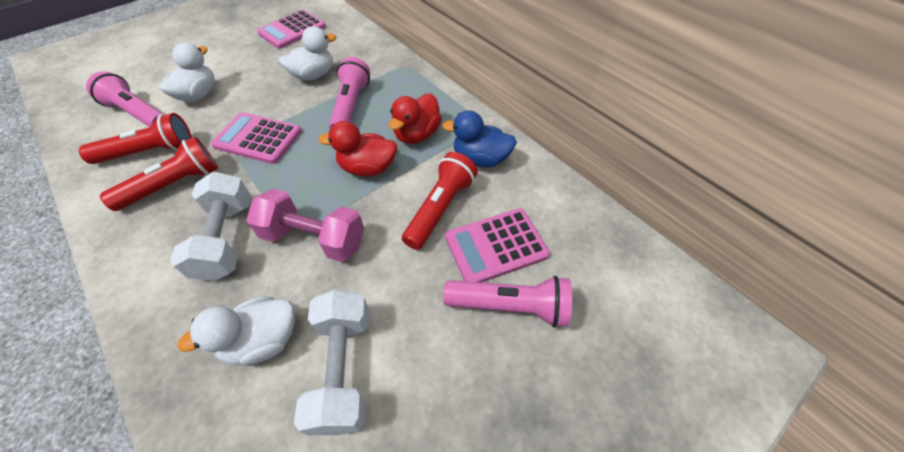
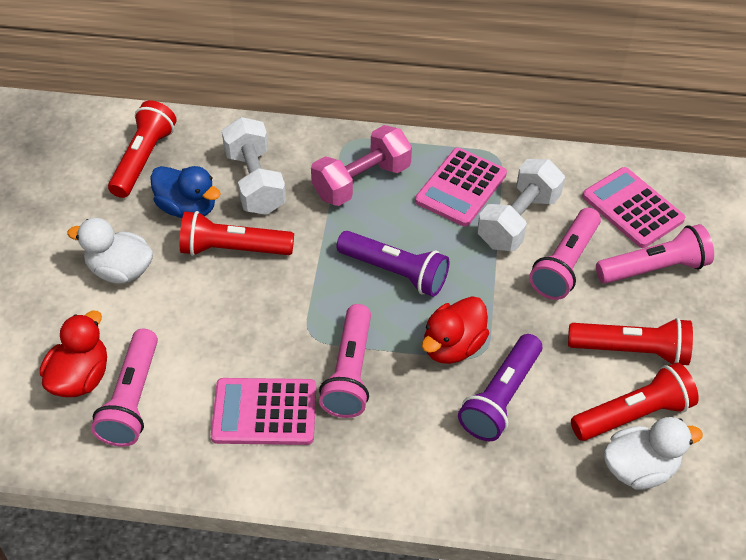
pink flashlight: [86,71,163,127] [329,57,370,129] [443,276,572,327] = 3 -> [91,329,158,447] [319,304,371,418] [529,208,601,300] [596,224,714,284] = 4
purple flashlight: none = 0 -> [336,231,449,297] [458,334,542,441] = 2
red flashlight: [79,113,192,164] [100,136,218,211] [402,152,478,250] = 3 -> [108,101,177,198] [180,211,294,256] [568,318,693,365] [571,363,699,441] = 4
white duck: [159,42,215,102] [177,296,295,365] [279,26,336,81] = 3 -> [67,218,153,284] [603,417,703,490] = 2

